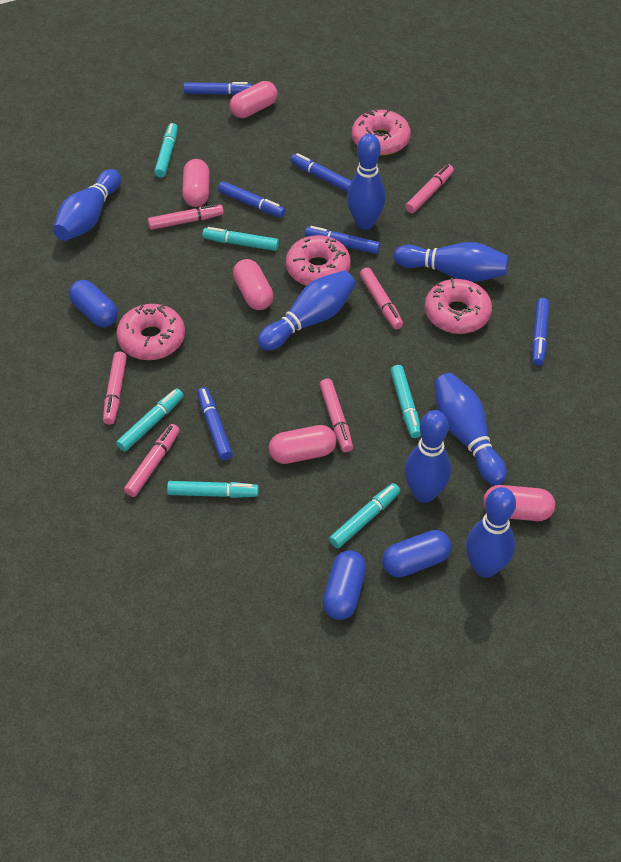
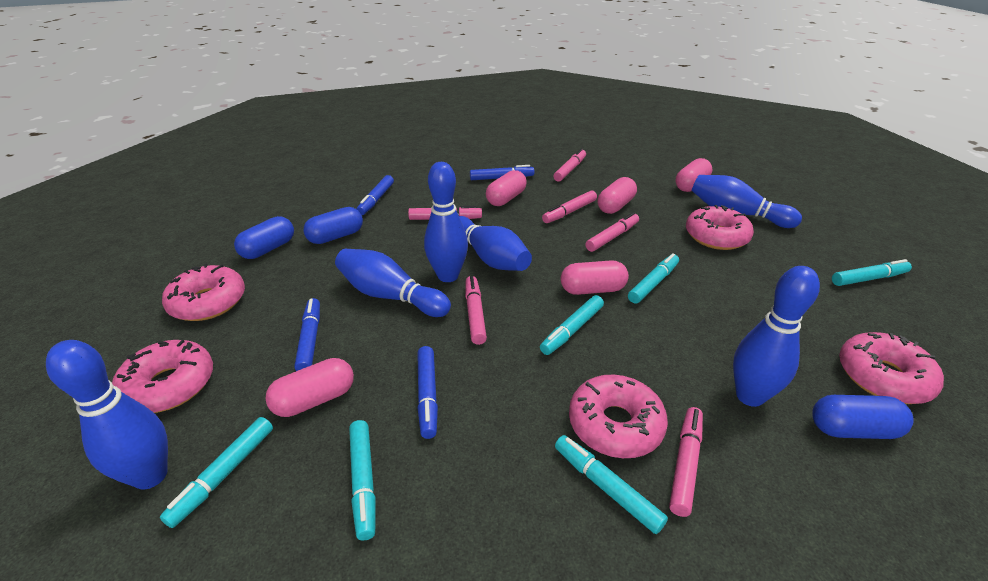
blue bowling pin: [53,169,121,241] [258,270,356,351] [347,134,386,230] [394,242,509,282] [404,410,451,503] [434,373,507,485] [466,487,516,578] = 7 -> [46,340,168,490] [335,249,451,317] [424,162,468,282] [459,216,532,271] [692,175,802,228] [733,266,820,407] = 6
blue marker: [183,82,252,95] [197,387,233,460] [218,181,286,218] [291,153,352,192] [305,226,380,254] [532,298,549,366] = 6 -> [294,298,320,371] [357,175,394,215] [417,346,438,439] [470,165,534,180] = 4
pink donut: [116,304,185,360] [286,235,351,286] [352,108,411,155] [425,278,492,334] = 4 -> [112,340,213,413] [162,263,245,321] [569,375,668,458] [686,205,754,250] [839,332,944,404] = 5

